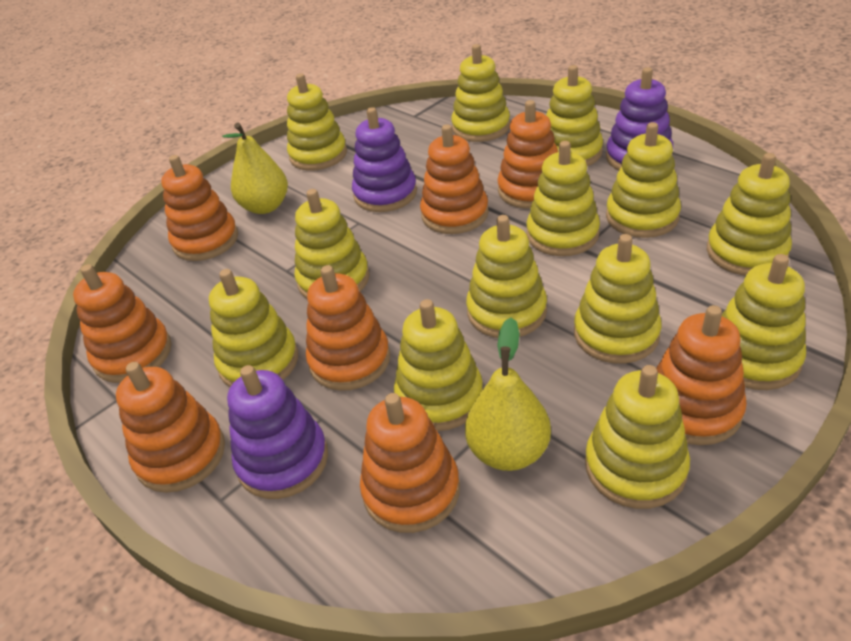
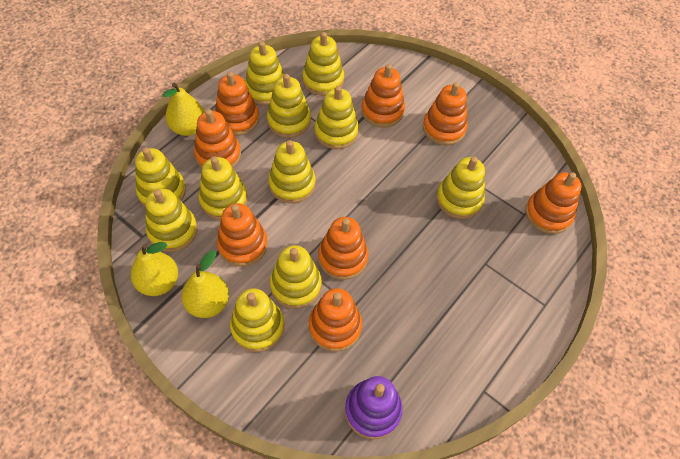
purple stacking toy: [227,365,328,499] [352,107,417,212] [606,67,674,170] = 3 -> [345,376,403,439] = 1
yellow pear: [222,122,288,214] [465,317,551,471] = 2 -> [131,242,178,296] [163,83,205,136] [181,250,229,318] = 3
yellow stacking toy: [209,269,298,387] [287,73,347,171] [294,189,370,299] [394,299,483,431] [451,44,510,142] [466,215,547,338] [527,141,600,256] [546,65,603,166] [574,234,662,364] [585,365,690,509] [606,122,681,238] [707,153,792,276] [722,254,806,390] = 13 -> [135,147,186,207] [146,189,198,252] [199,157,248,220] [230,288,284,352] [245,41,284,105] [267,74,311,138] [268,140,316,204] [270,245,322,309] [302,32,344,96] [314,86,359,149] [436,157,485,219] = 11

